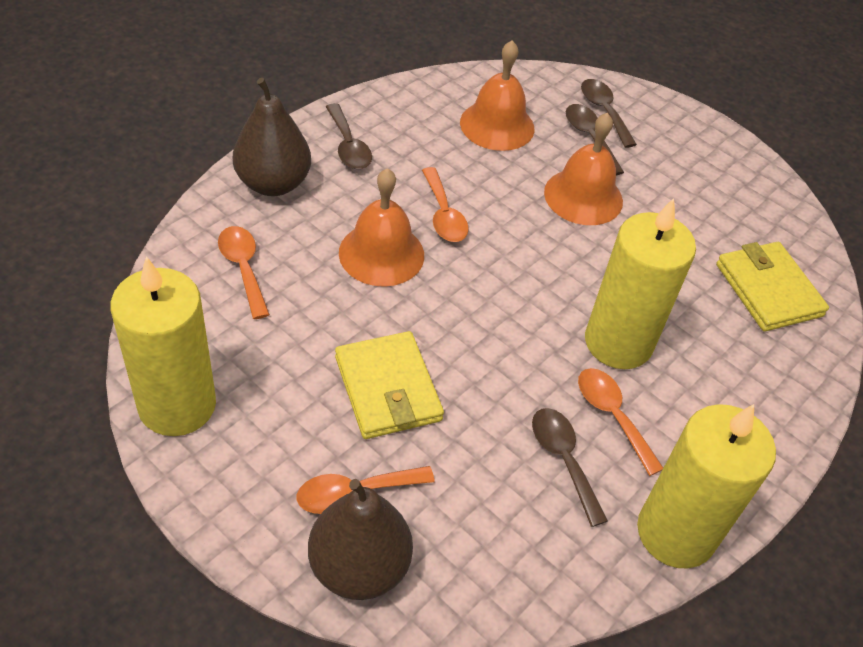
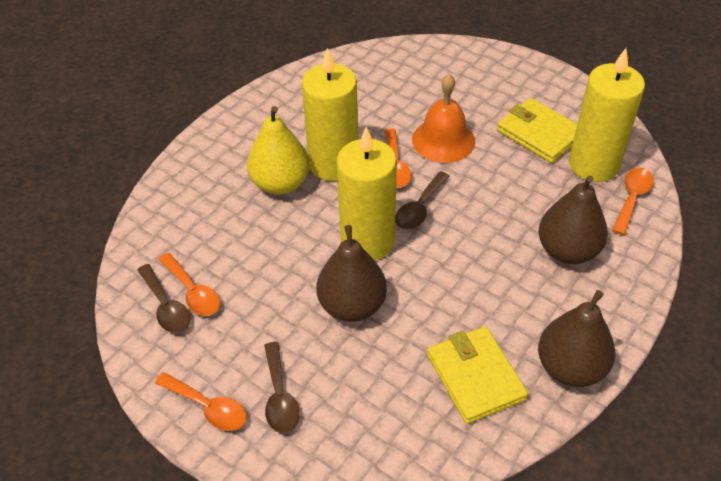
brown pear: [233,78,311,196] [308,479,413,600] = 2 -> [316,225,387,322] [538,175,608,264] [538,290,615,387] = 3
brown spoon: [326,103,372,169] [532,408,608,527] [566,104,624,176] [581,79,637,148] = 4 -> [137,264,190,333] [264,342,300,433] [395,171,450,230] = 3
orange bell: [339,168,424,287] [460,40,534,151] [544,113,623,225] = 3 -> [412,74,475,163] = 1
yellow pear: none = 0 -> [247,106,310,195] = 1

